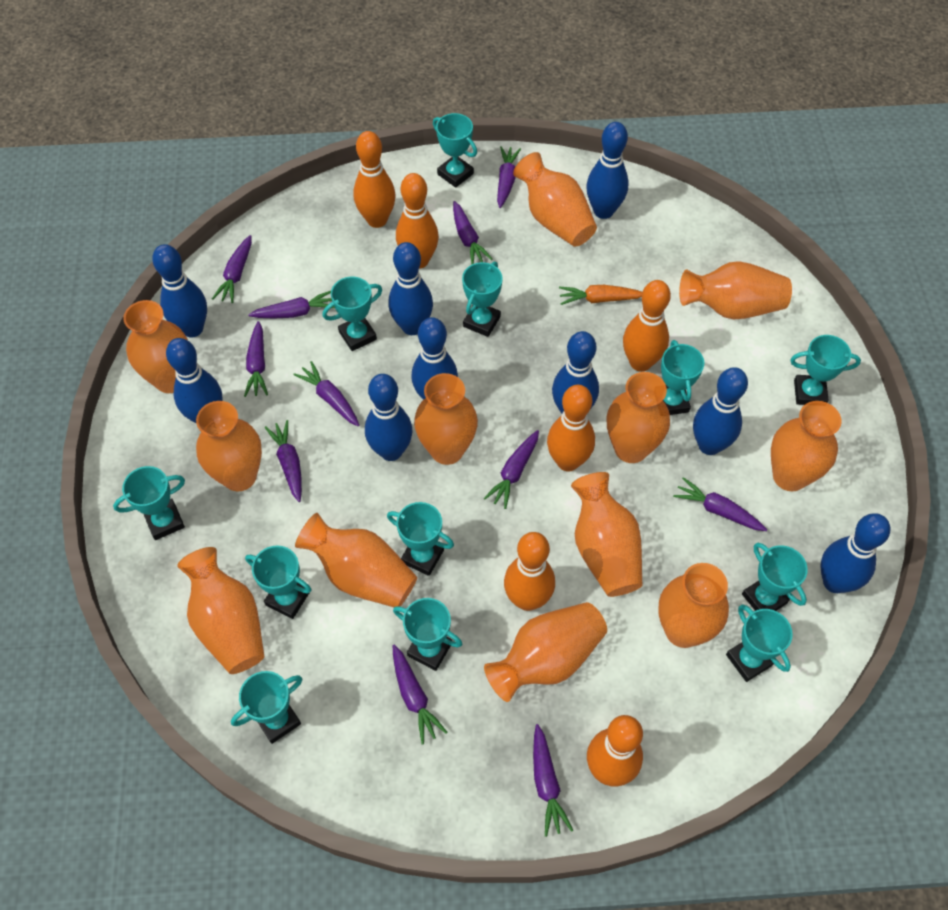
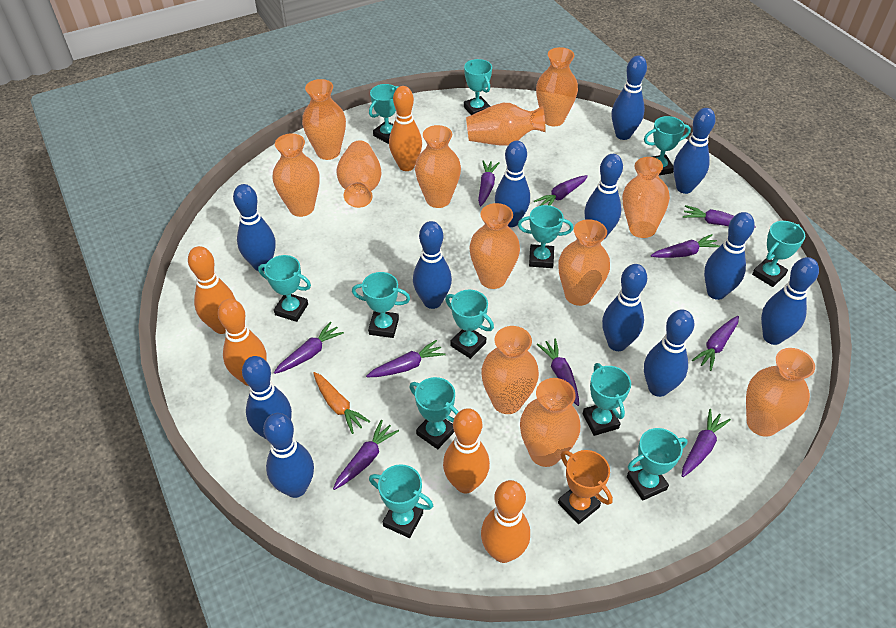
blue bowling pin: [152,244,207,338] [166,338,222,423] [365,374,413,461] [389,242,433,335] [412,317,458,400] [552,331,599,413] [586,122,628,219] [693,367,748,455] [820,513,890,593] = 9 -> [233,184,276,271] [242,356,292,440] [263,413,314,498] [413,221,452,309] [495,141,530,227] [584,154,623,238] [602,264,647,351] [612,55,647,140] [644,309,694,397] [673,108,716,194] [704,212,755,300] [761,257,819,345] = 12
orange bowling pin: [353,131,396,228] [396,173,439,269] [504,532,555,611] [547,385,595,471] [587,715,643,787] [623,280,671,372] = 6 -> [188,246,236,334] [218,299,267,386] [389,86,422,171] [443,408,490,493] [481,480,530,563] = 5
orange trophy: none = 0 -> [558,450,613,524] = 1
purple carrot: [212,235,252,303] [244,321,268,397] [248,291,335,318] [265,420,302,502] [293,361,359,426] [393,645,447,744] [453,201,492,264] [484,430,539,509] [497,146,521,208] [533,724,574,837] [673,477,767,531] = 11 -> [274,322,344,374] [333,420,399,490] [366,340,446,377] [478,160,500,206] [534,175,588,206] [537,339,579,406] [651,234,720,258] [682,409,731,477] [683,205,756,228] [692,316,739,371] = 10

